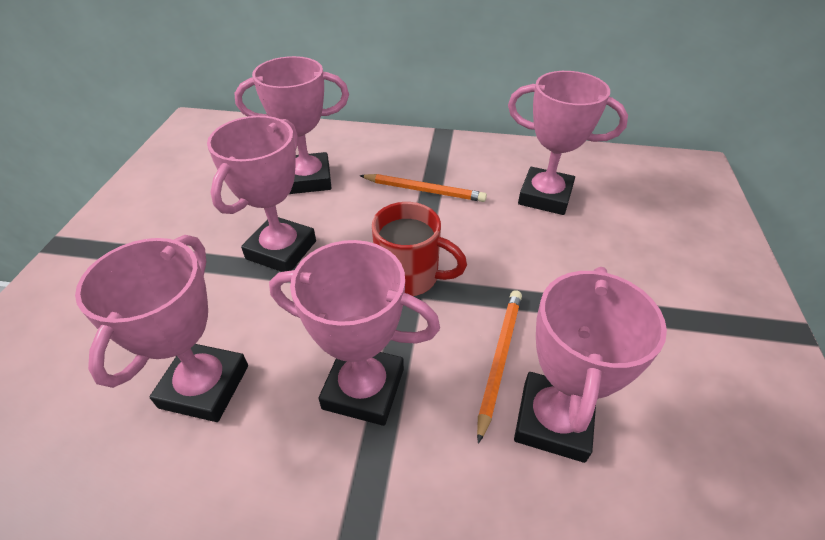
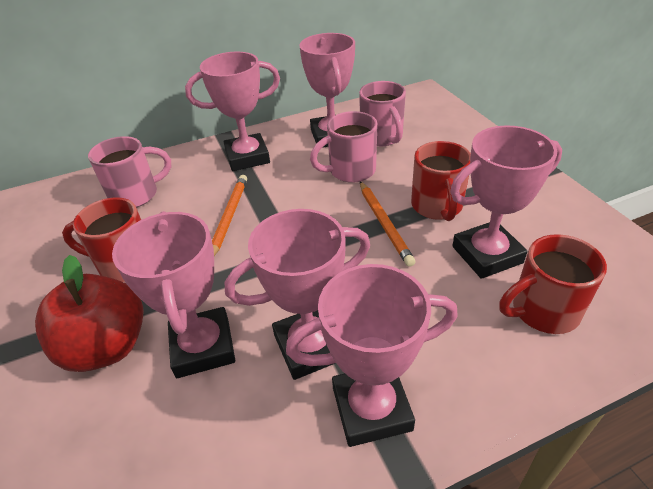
pink mug: none = 0 -> [88,136,171,207] [310,111,378,183] [359,81,406,146] = 3
red apple: none = 0 -> [35,255,144,372] = 1
red mug: [372,202,467,296] = 1 -> [62,197,141,282] [411,141,471,221] [499,234,607,334] = 3

